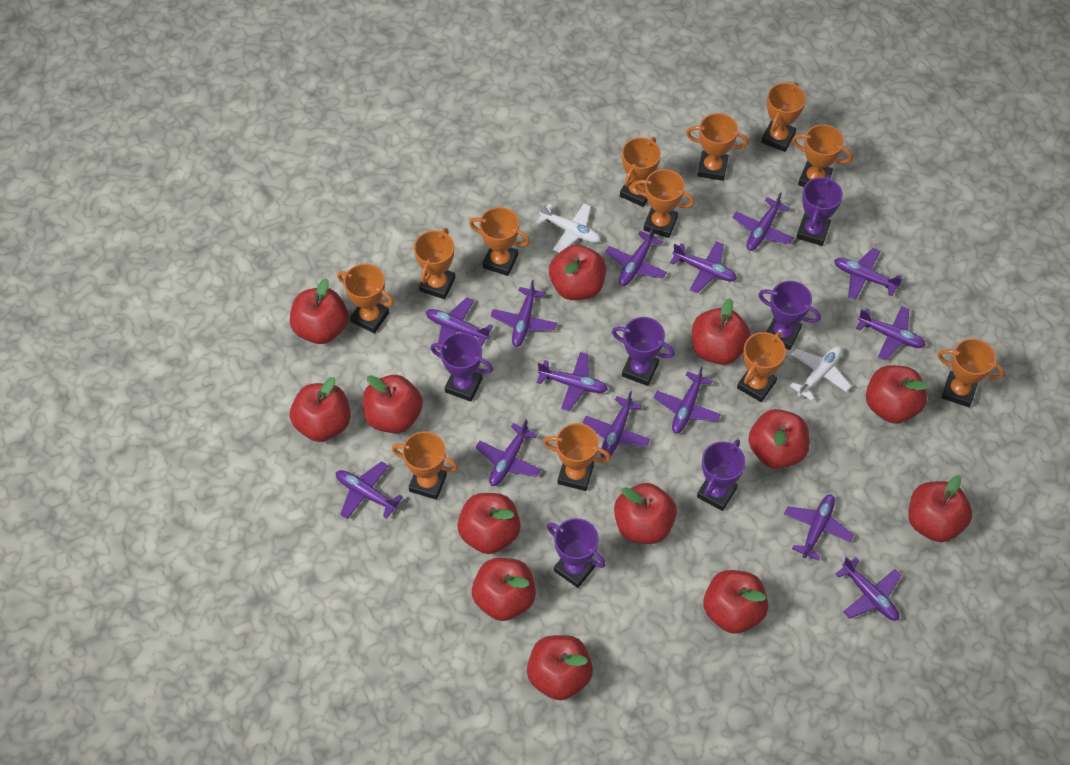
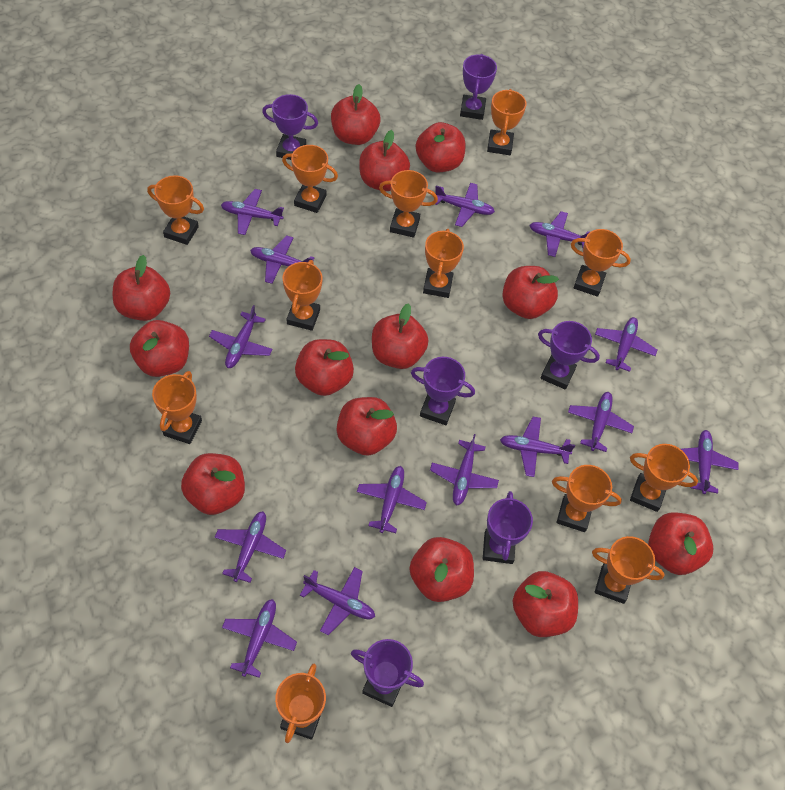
white plane: [536,203,601,253] [790,346,851,401] = 2 -> none = 0

